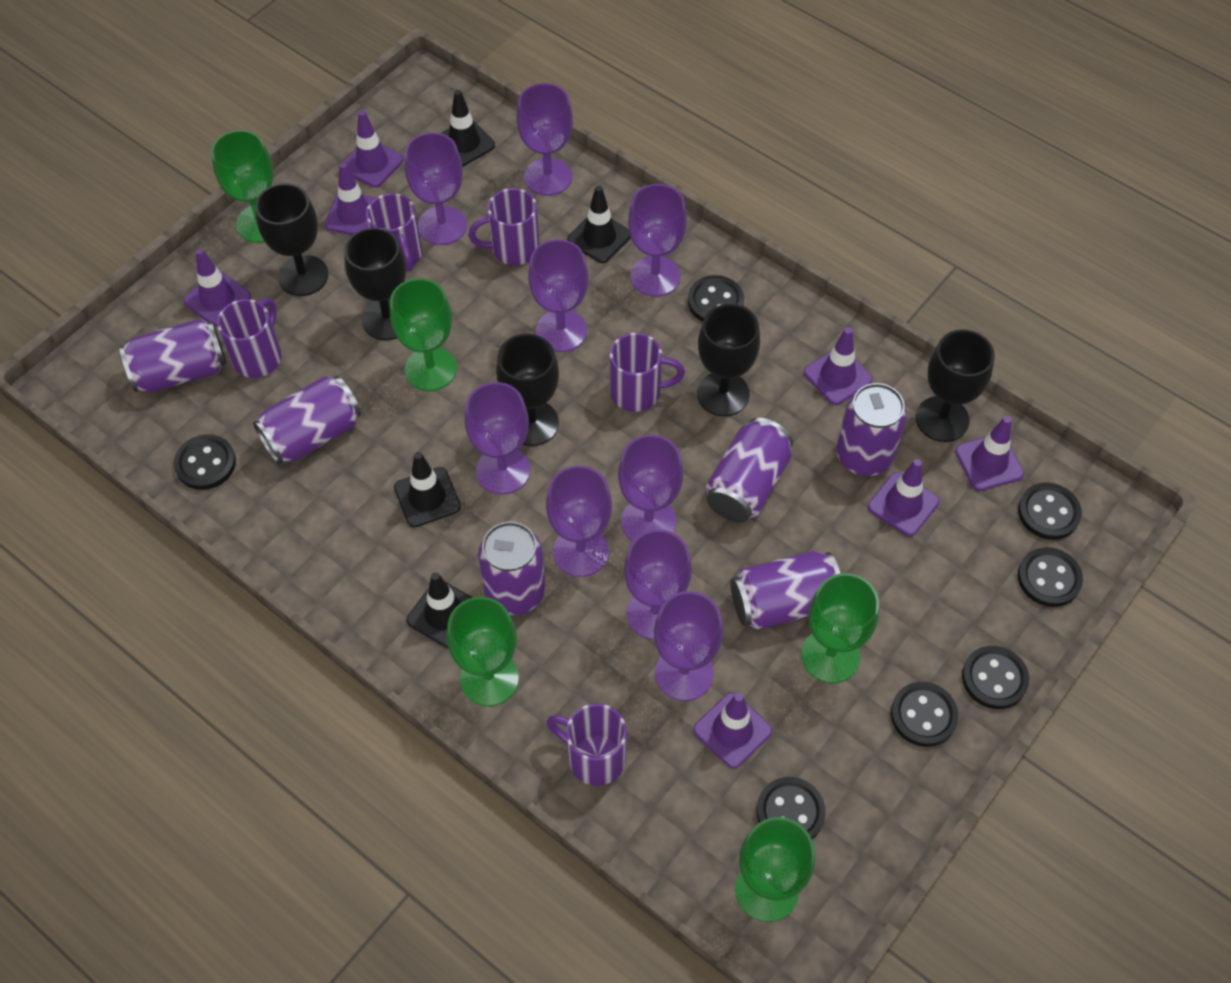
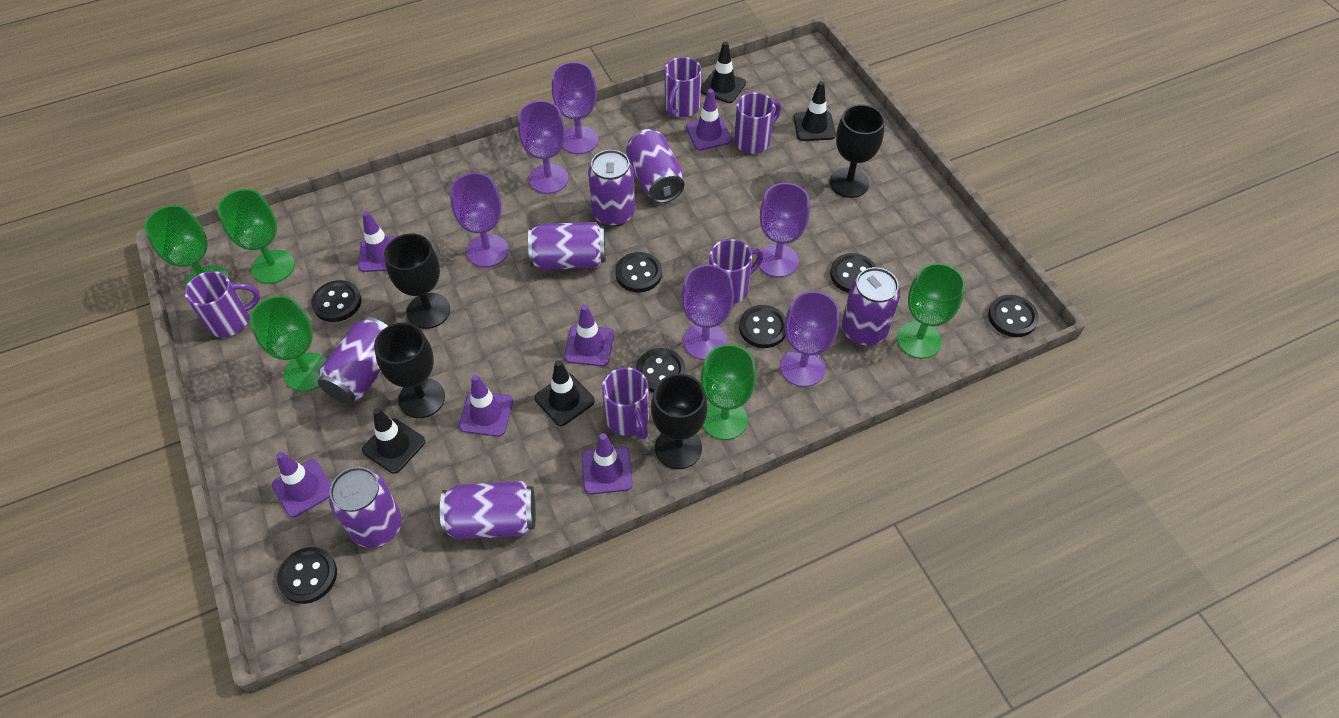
black goblet: [255,183,328,296] [344,228,406,340] [496,334,559,446] [697,304,760,416] [916,329,995,442] = 5 -> [374,322,445,418] [384,233,450,329] [651,373,707,469] [830,104,885,198] = 4
purple can: [119,318,227,392] [253,376,361,465] [478,522,546,615] [706,418,793,523] [731,551,841,630] [837,383,907,476] = 6 -> [318,317,388,404] [329,467,402,548] [440,481,536,539] [528,222,606,270] [588,150,635,227] [626,129,684,203] [842,267,900,346] = 7
purple goblet: [404,132,467,245] [465,382,530,494] [517,83,573,196] [528,239,589,352] [546,465,612,577] [618,435,683,541] [624,529,692,640] [628,184,687,297] [654,591,723,701] = 9 -> [450,173,508,267] [518,101,568,194] [552,62,598,154] [682,265,734,360] [759,183,810,277] [780,291,839,387] = 6
purple traffic cone: [184,248,251,326] [325,162,376,235] [344,110,404,187] [693,692,772,768] [804,327,873,405] [868,459,939,536] [955,416,1024,491] = 7 -> [272,452,331,518] [358,211,398,272] [459,375,513,437] [564,305,614,367] [581,433,633,494] [686,89,732,151] = 6

